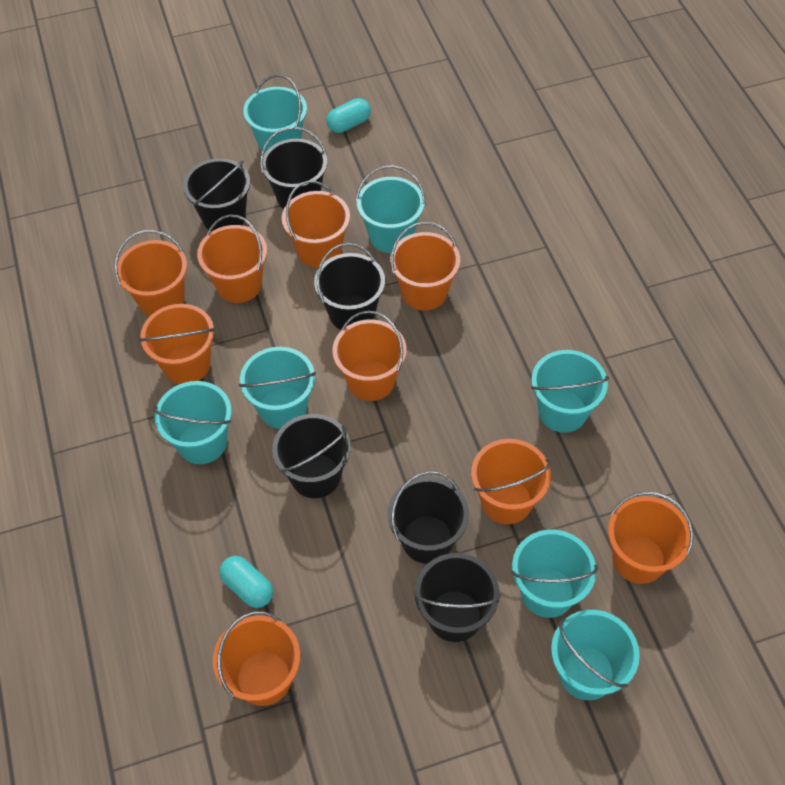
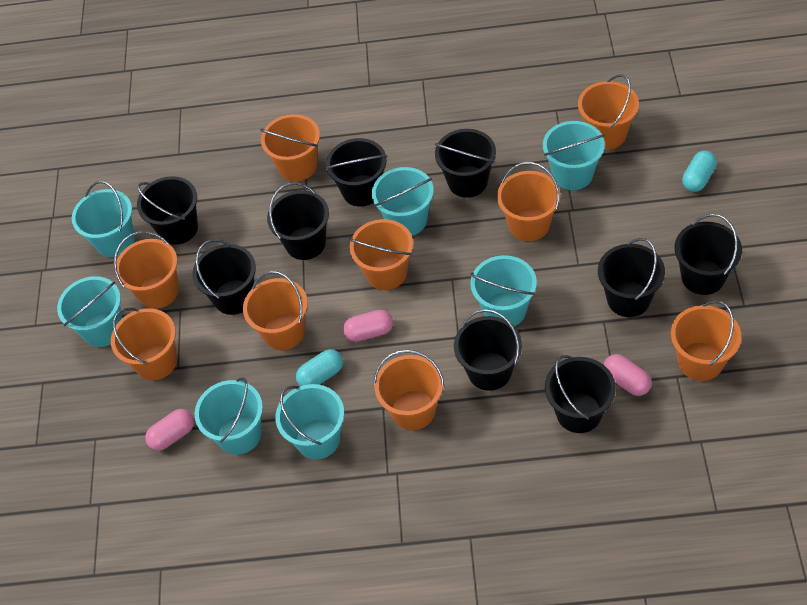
black bucket: [183,158,250,232] [260,126,327,209] [272,414,351,498] [314,243,385,330] [388,471,469,564] [413,553,501,642] = 6 -> [137,176,198,245] [192,239,256,315] [267,183,329,260] [325,138,387,207] [435,129,496,198] [454,309,522,391] [545,355,616,433] [598,238,665,317] [675,214,742,295] = 9
pink capsule: none = 0 -> [145,409,194,451] [343,310,393,342] [604,354,652,396] = 3

